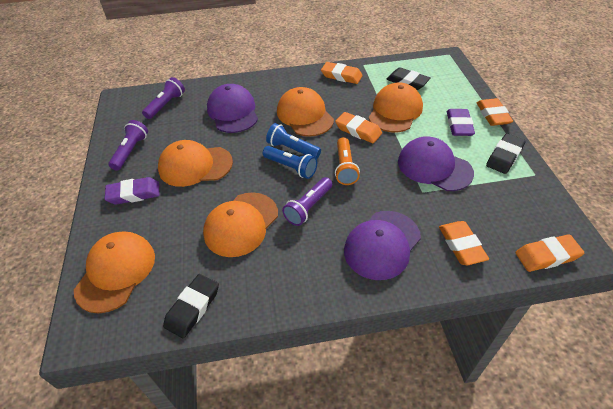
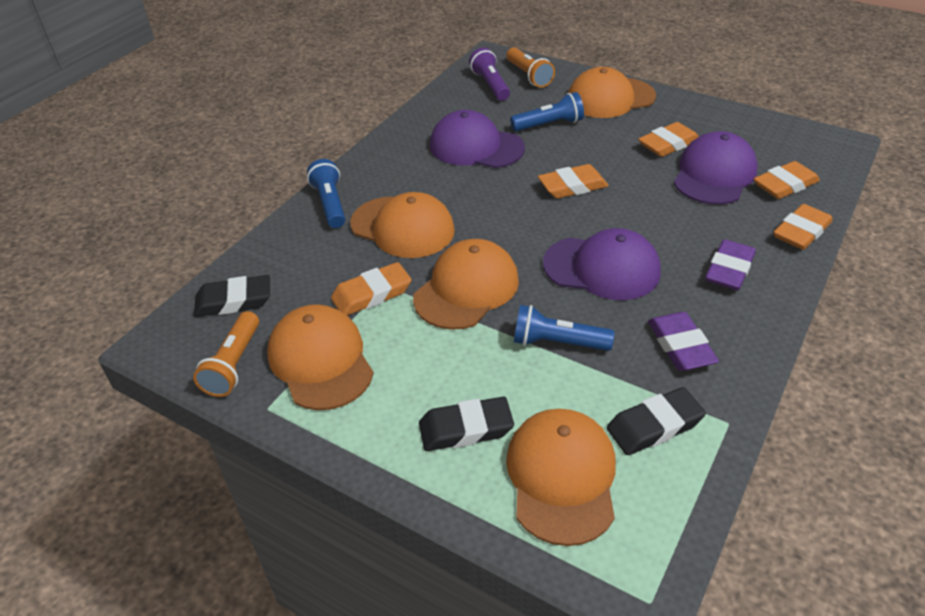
blue flashlight: [263,146,317,179] [266,123,321,159] = 2 -> [307,159,345,228] [510,92,584,131] [514,305,614,351] = 3
orange flashlight: [335,137,360,185] = 1 -> [193,311,259,397] [506,47,555,88] = 2
purple flashlight: [108,120,148,171] [142,77,185,119] [282,177,332,226] = 3 -> [469,48,510,101] = 1

